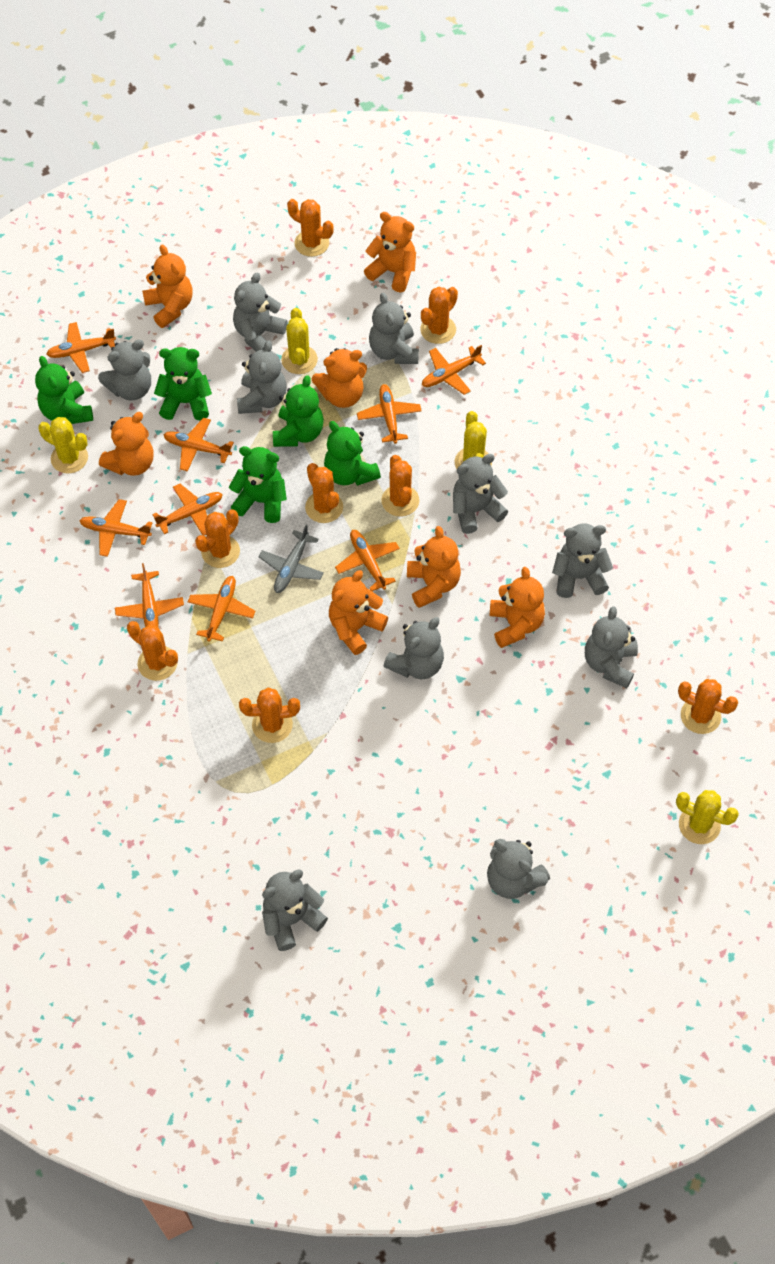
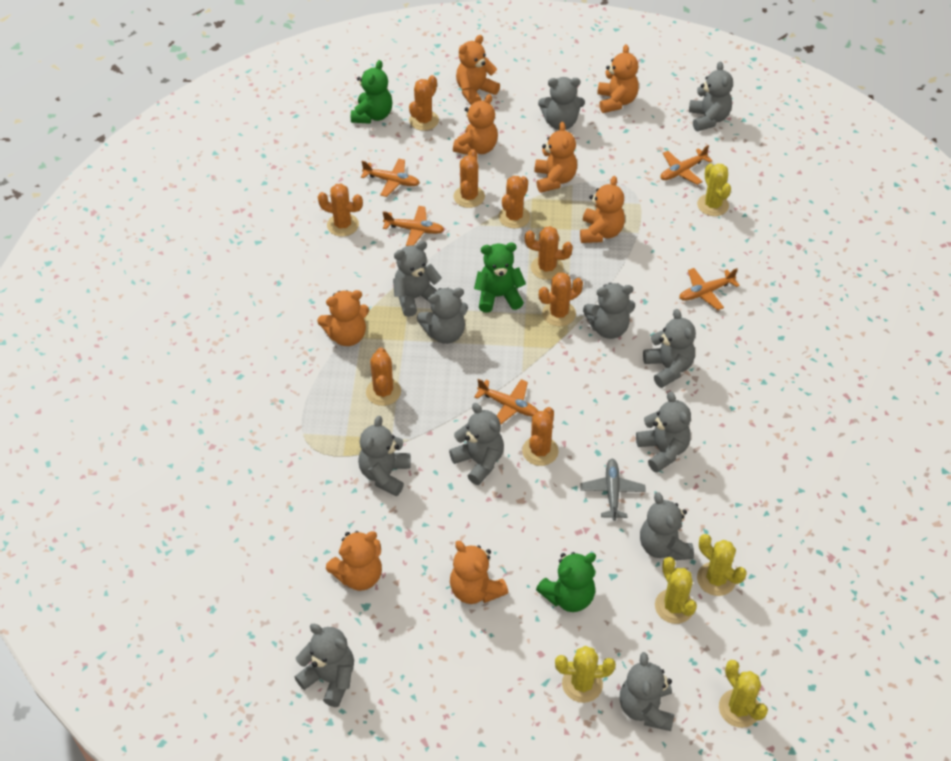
green teddy bear: [35,356,93,424] [154,347,212,420] [229,446,287,523] [273,375,324,447] [324,421,381,486] = 5 -> [351,60,392,124] [474,243,526,313] [536,552,596,612] = 3
grey teddy bear: [98,339,151,400] [233,273,288,352] [237,341,287,414] [262,870,328,951] [369,292,419,364] [384,617,444,679] [453,454,508,534] [487,839,550,899] [552,523,613,598] [585,606,638,688] = 10 -> [294,624,354,707] [358,416,411,496] [393,241,442,317] [417,288,468,344] [449,403,504,485] [538,77,585,130] [583,283,635,339] [620,652,674,731] [636,391,691,473] [640,492,694,560] [643,309,696,388] [689,61,733,131] = 12
orange plane: [46,322,116,373] [79,499,152,557] [115,563,184,627] [152,484,223,535] [164,418,234,472] [188,576,255,642] [335,530,400,591] [357,384,422,444] [422,345,486,395] = 9 -> [361,159,420,197] [383,206,444,246] [474,379,538,425] [660,145,713,185] [679,268,740,310] = 5
orange teddy bear: [99,412,154,476] [142,244,192,328] [312,348,367,408] [329,570,388,655] [364,212,416,292] [407,526,461,608] [489,567,545,648] = 7 -> [317,290,369,346] [326,531,382,591] [450,541,508,604] [453,94,498,155] [456,35,500,105] [534,122,577,193] [580,176,625,243] [597,44,639,113] = 8
yellow cactus: [38,417,88,473] [281,308,318,374] [455,411,492,469] [676,790,739,844] = 4 -> [555,646,616,703] [655,557,697,624] [697,163,731,216] [697,534,747,596] [719,660,768,728] = 5

